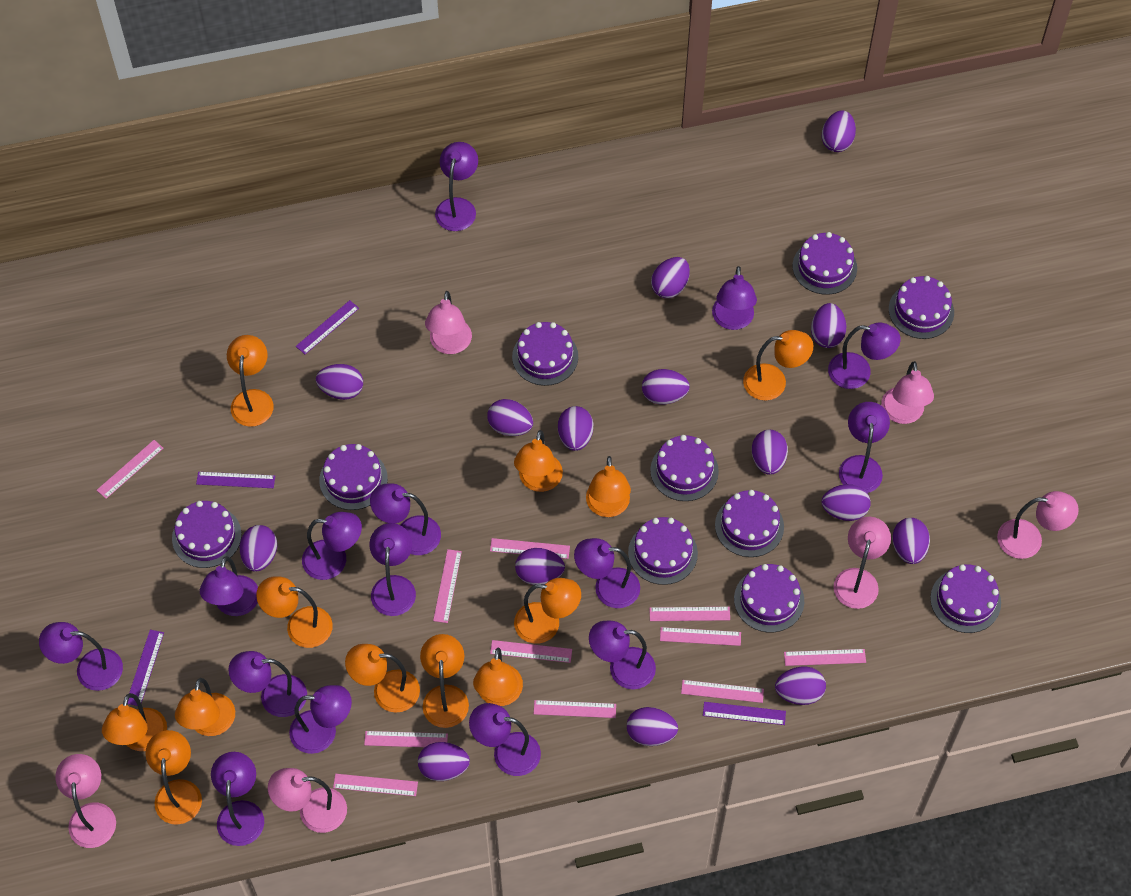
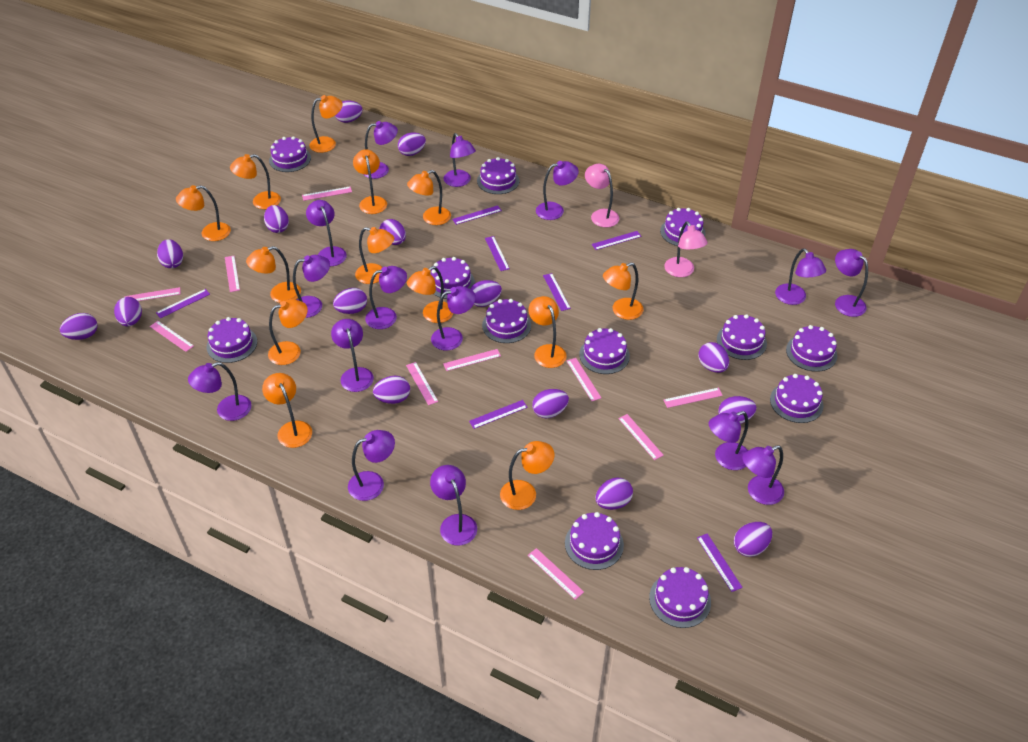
orange lamp: [102,693,167,751] [145,730,202,825] [175,678,235,736] [227,335,274,427] [256,576,333,648] [345,644,420,713] [420,634,469,728] [473,648,523,706] [514,430,563,492] [514,578,581,644] [586,456,631,517] [743,330,813,401] = 12 -> [176,185,231,241] [230,154,281,209] [246,246,301,303] [262,373,312,448] [268,299,308,365] [309,95,343,153] [353,149,387,214] [355,227,394,284] [407,170,451,225] [407,266,453,323] [500,441,554,510] [528,296,567,368] [603,263,643,320] = 13
pink lamp: [55,754,116,848] [268,768,347,833] [425,291,472,354] [834,517,891,609] [881,361,934,424] [997,491,1079,559] = 6 -> [585,164,619,227] [664,222,707,277] = 2
pink ruler: [97,440,163,499] [333,774,418,796] [364,731,448,747] [433,549,462,623] [490,538,570,559] [490,640,572,663] [534,700,616,718] [649,607,730,621] [660,627,741,646] [681,680,764,703] [784,649,866,666] = 11 -> [125,287,181,301] [150,321,194,352] [225,256,240,292] [302,186,352,201] [406,362,438,405] [443,349,501,371] [527,548,584,600] [567,358,601,401] [618,414,664,460] [664,388,723,408] = 10
purple cake: [172,501,242,568] [319,444,388,510] [512,322,578,386] [628,517,698,585] [650,435,719,501] [715,490,784,557] [734,564,804,632] [792,232,857,295] [889,276,954,339] [930,564,1001,633] = 10 -> [207,317,257,363] [269,136,311,172] [431,257,475,299] [477,157,519,194] [482,299,531,343] [565,512,624,570] [579,328,630,374] [649,567,711,628] [660,208,705,246] [717,314,767,360] [770,374,824,423] [786,325,837,372] = 12
purple ruler: [128,630,164,706] [196,472,275,488] [296,300,359,354] [703,702,786,725] = 4 -> [156,289,210,318] [452,205,502,225] [469,400,528,429] [485,236,510,271] [543,273,571,311] [592,231,642,250] [697,533,743,592] = 7

